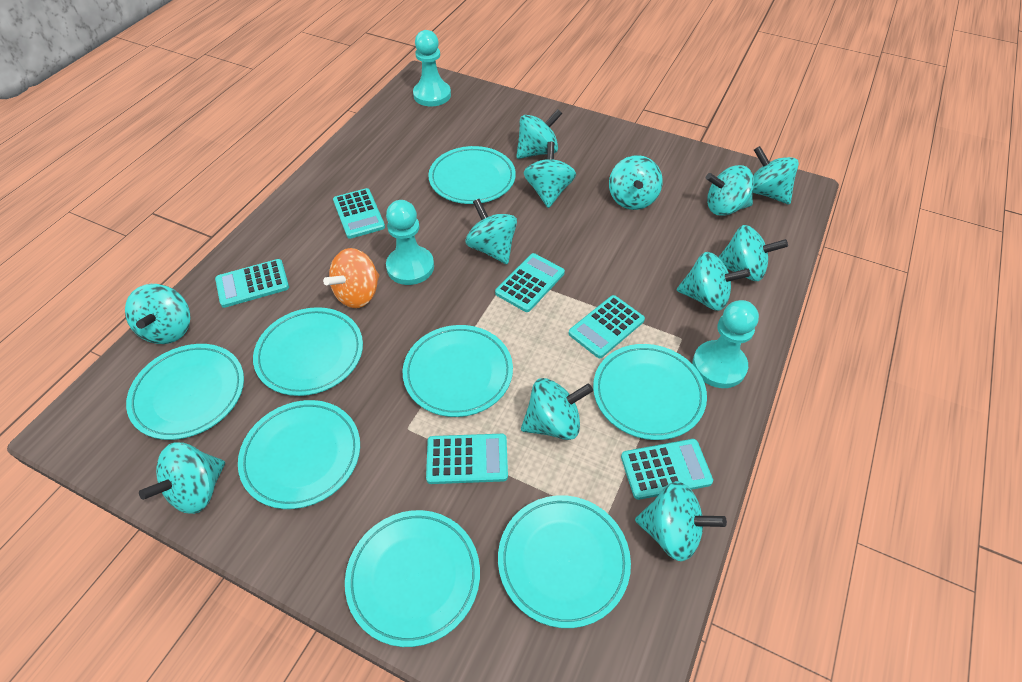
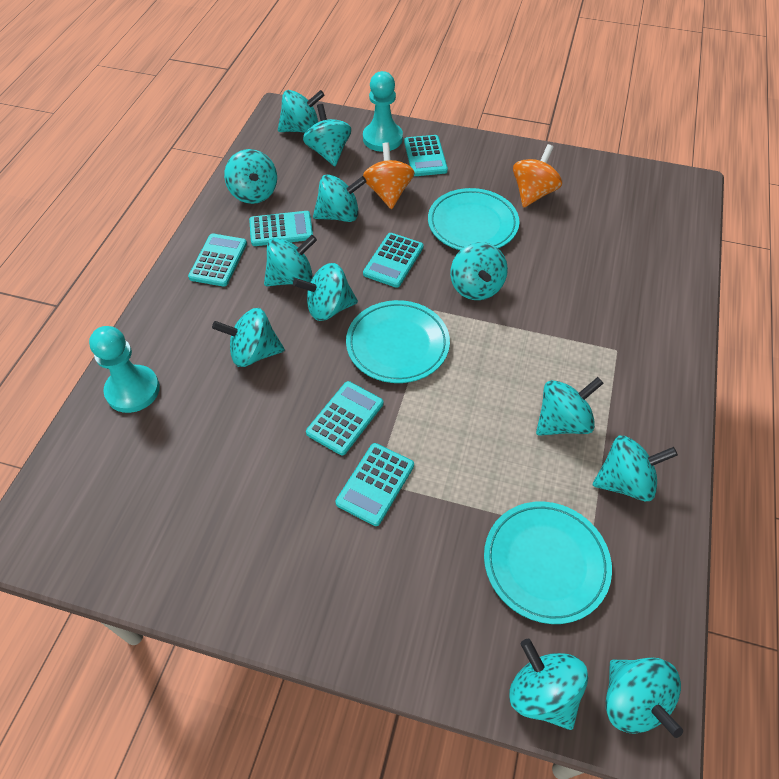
orange spinning top: [323,248,380,308] = 1 -> [363,142,415,209] [513,144,562,207] = 2
turquoise pawn: [386,200,434,285] [413,30,451,106] [693,300,759,388] = 3 -> [89,326,160,413] [363,71,403,152] = 2
turquoise plate: [126,344,244,440] [238,400,360,509] [253,307,363,396] [345,510,480,647] [403,325,513,417] [428,146,516,204] [498,495,631,628] [593,344,707,440] = 8 -> [346,300,450,383] [428,188,519,250] [484,502,612,624] = 3

